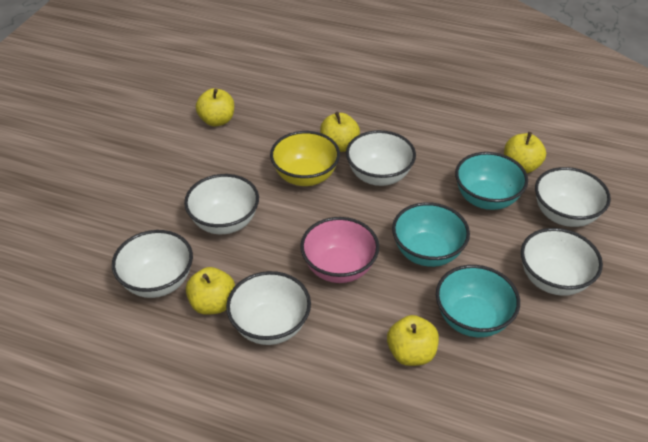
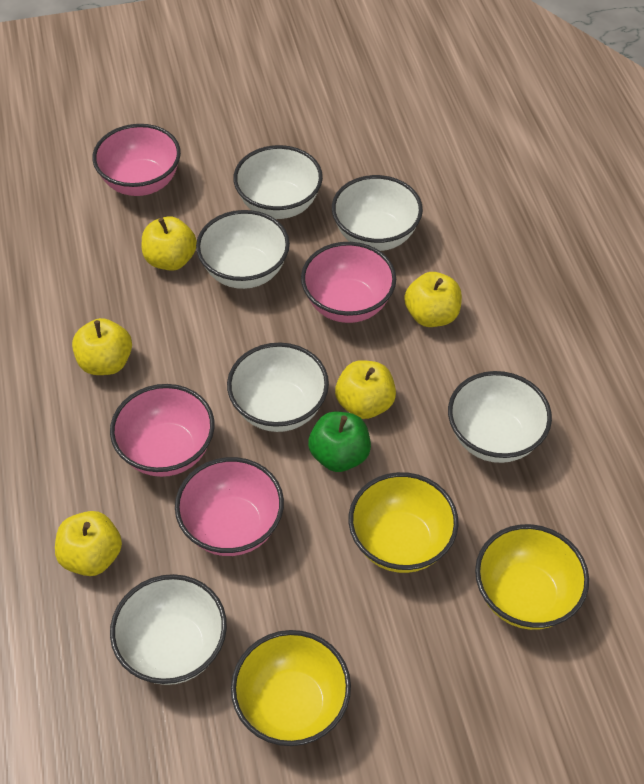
green apple: none = 0 -> [308,412,371,472] = 1
pink bowl: [300,217,379,283] = 1 -> [92,124,181,196] [110,384,215,477] [175,457,284,556] [301,242,396,323] = 4
turquoise bowl: [392,202,470,267] [436,265,520,337] [455,152,528,210] = 3 -> none = 0
yellow bowl: [270,131,340,186] = 1 -> [231,630,351,746] [349,472,459,573] [475,524,589,630] = 3

